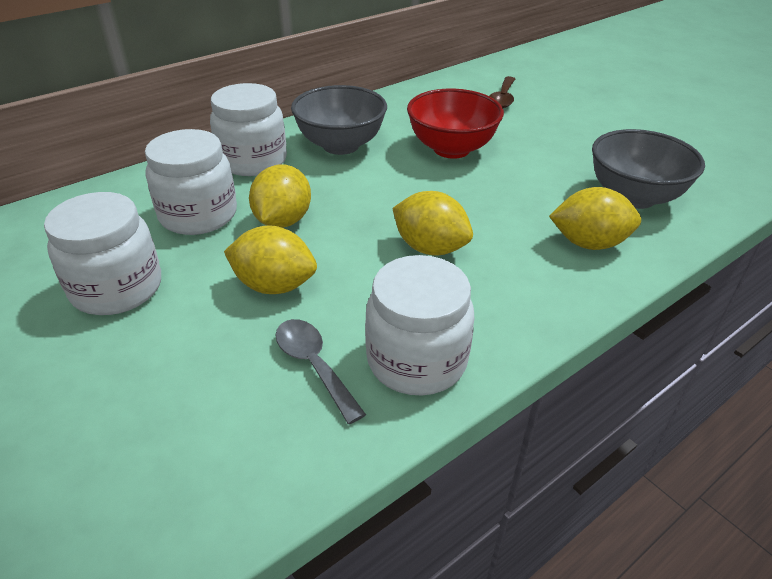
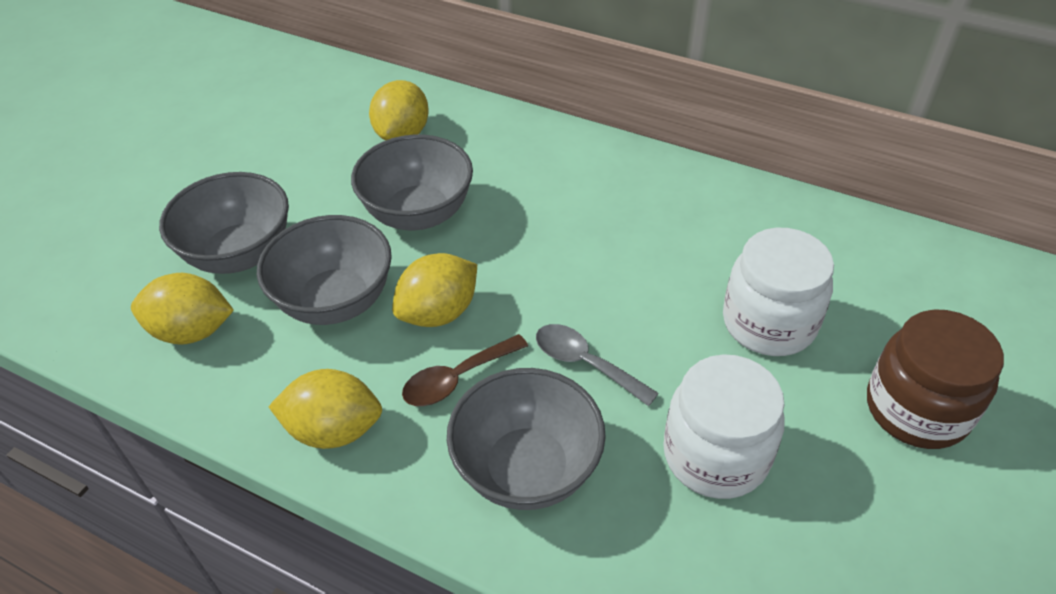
brown jar: none = 0 -> [867,309,1004,449] = 1
grey bowl: [291,85,387,155] [592,129,705,209] = 2 -> [159,172,289,274] [257,215,392,325] [351,134,473,231] [447,368,606,510] = 4
red bowl: [407,88,504,159] = 1 -> none = 0
white jar: [44,192,161,315] [145,129,237,235] [210,83,287,176] [365,255,474,396] = 4 -> [663,354,785,499] [723,228,834,356] = 2

